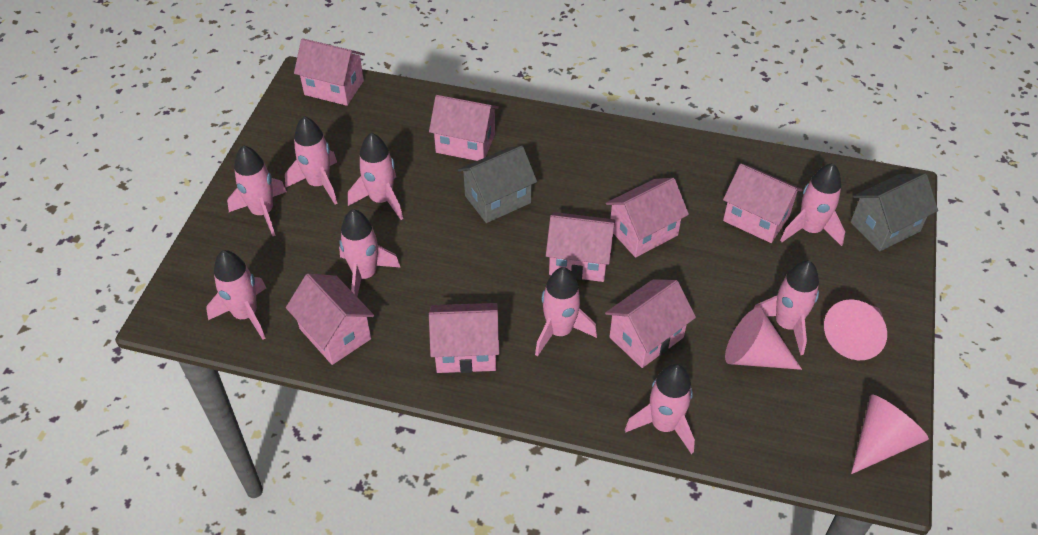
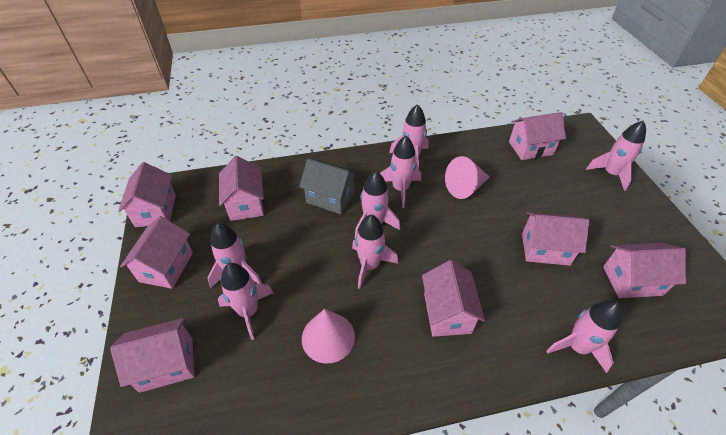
grey house: [458,146,537,223] [851,173,938,251] = 2 -> [299,158,358,214] = 1
pink cone: [725,308,802,370] [824,299,887,360] [851,395,929,474] = 3 -> [302,309,355,364] [445,156,490,199] = 2
pink rocket: [206,250,266,340] [227,145,287,236] [285,116,338,205] [339,209,401,297] [348,133,403,220] [535,267,597,357] [625,364,695,454] [753,260,819,355] [780,163,845,246] = 9 -> [207,223,262,289] [218,263,273,340] [352,215,398,289] [355,171,400,237] [380,136,421,208] [389,104,429,170] [547,300,622,373] [586,120,646,191] = 8

